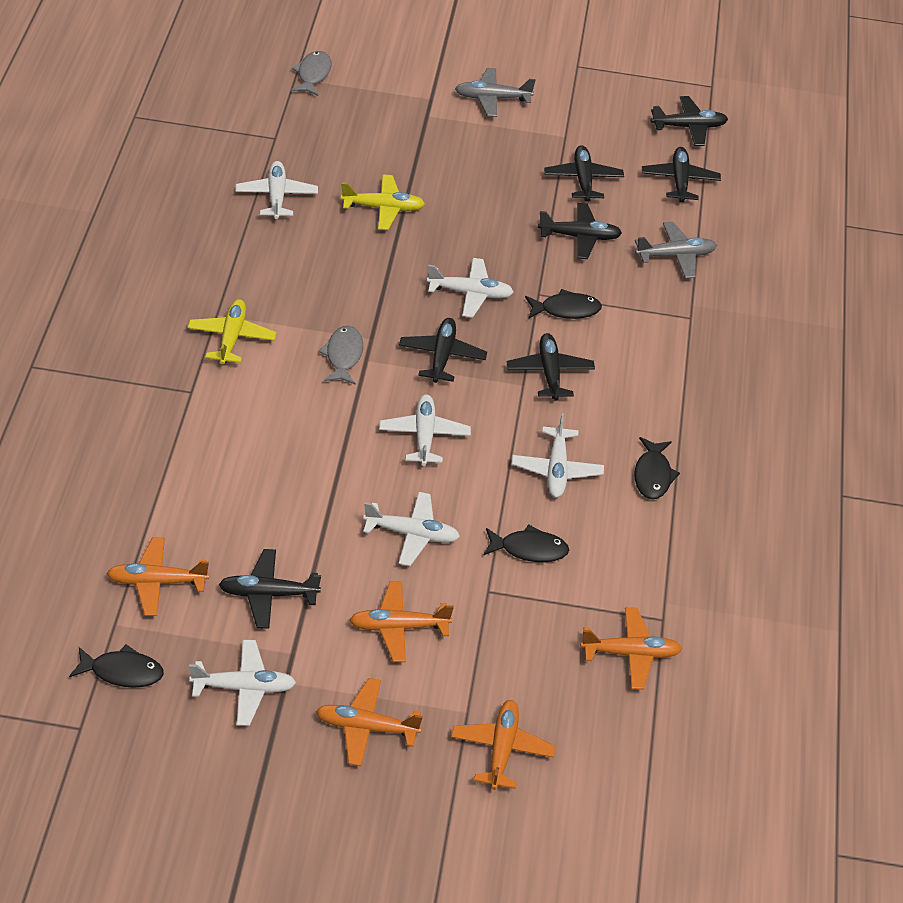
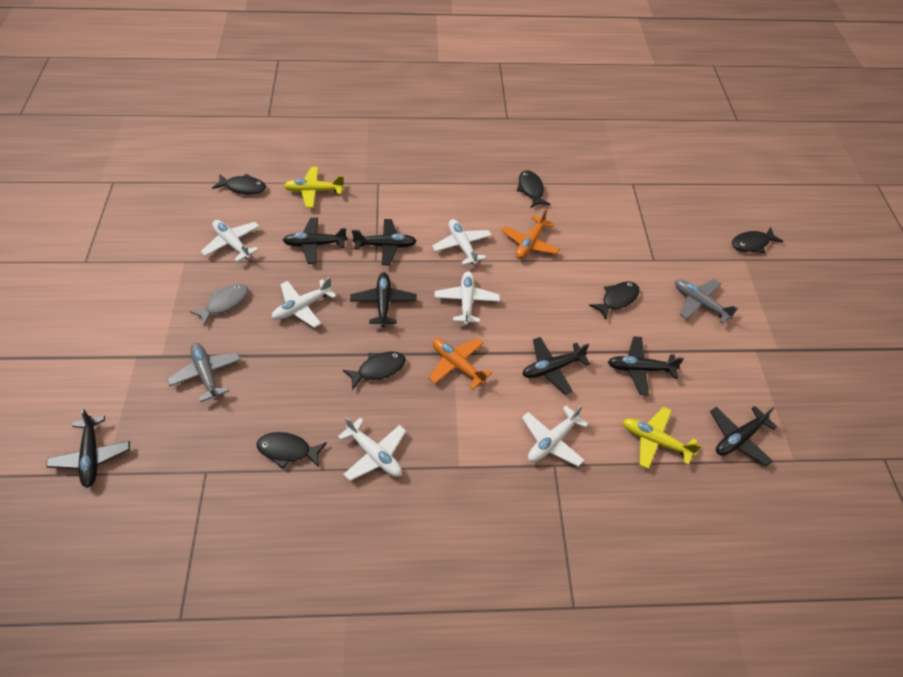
black fish: [69,644,164,688] [483,524,569,562] [525,289,602,319] [634,437,680,499] = 4 -> [212,173,266,195] [257,432,327,469] [343,352,406,390] [517,171,551,208] [589,282,640,319] [732,227,784,253] = 6
grey fish: [291,51,332,96] [319,326,363,385] = 2 -> [190,284,248,326] = 1
orange plane: [106,537,209,616] [316,678,423,766] [350,581,454,662] [451,700,556,790] [580,607,682,690] = 5 -> [429,338,492,390] [502,209,560,259] = 2

